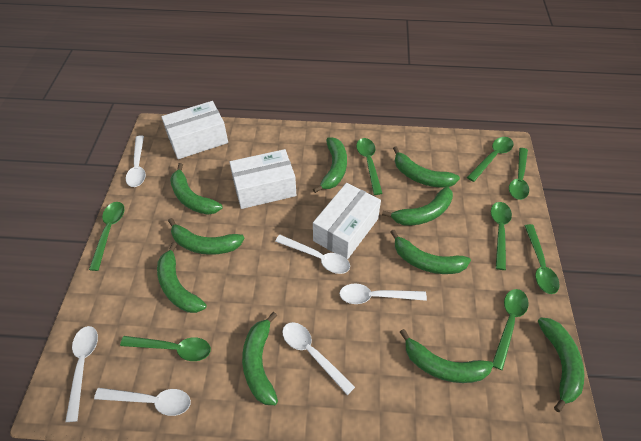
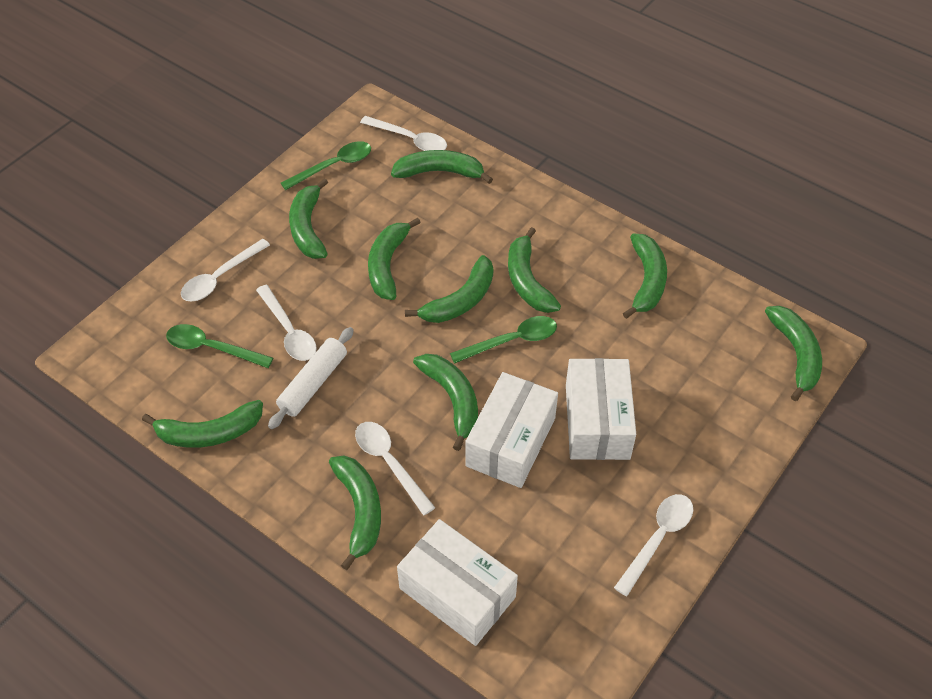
green spoon: [89,202,124,271] [120,336,211,361] [356,138,383,195] [467,137,514,182] [491,202,512,270] [492,289,529,370] [509,148,529,200] [524,224,560,294] = 8 -> [166,324,273,368] [281,141,371,190] [450,316,557,363] = 3
white rolling pin: none = 0 -> [268,327,354,429] = 1
white spoon: [65,326,98,422] [94,388,191,416] [126,135,146,187] [275,235,350,274] [282,322,355,395] [339,284,427,304] = 6 -> [181,239,270,302] [256,285,317,361] [355,422,435,516] [360,116,447,151] [614,494,693,596] = 5

